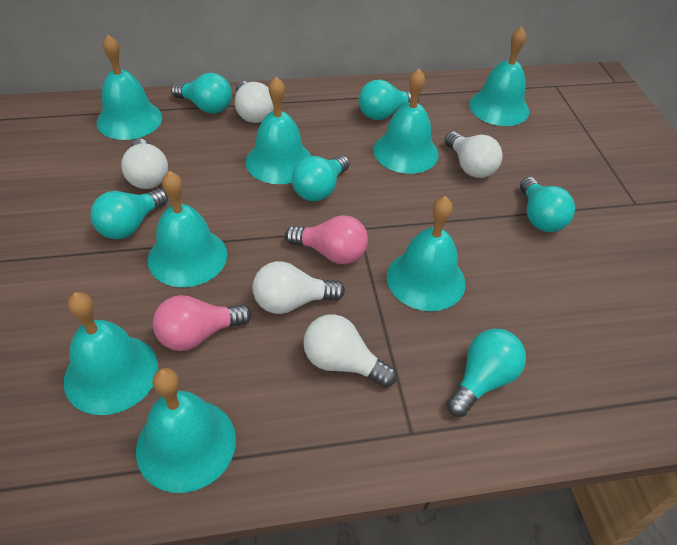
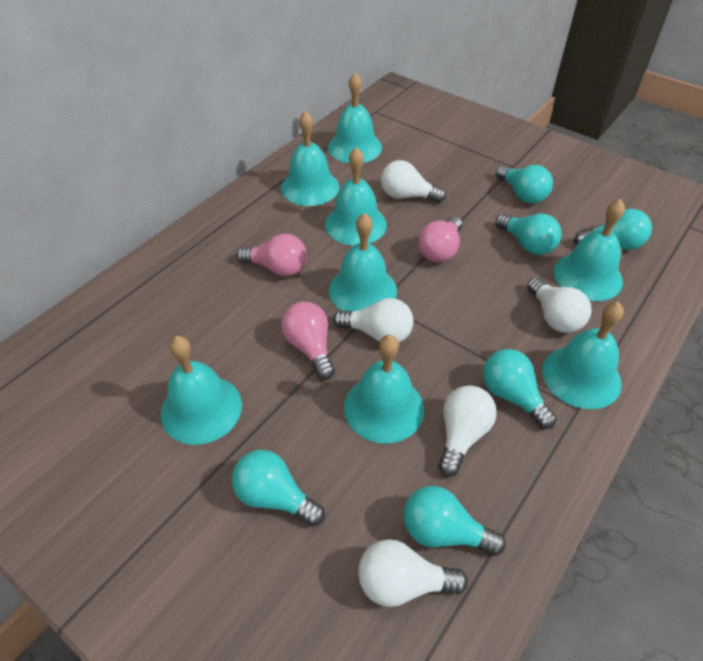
pink light bulb: [153,295,252,351] [285,215,368,264] = 2 -> [236,234,307,276] [281,302,335,380] [418,217,462,262] = 3

